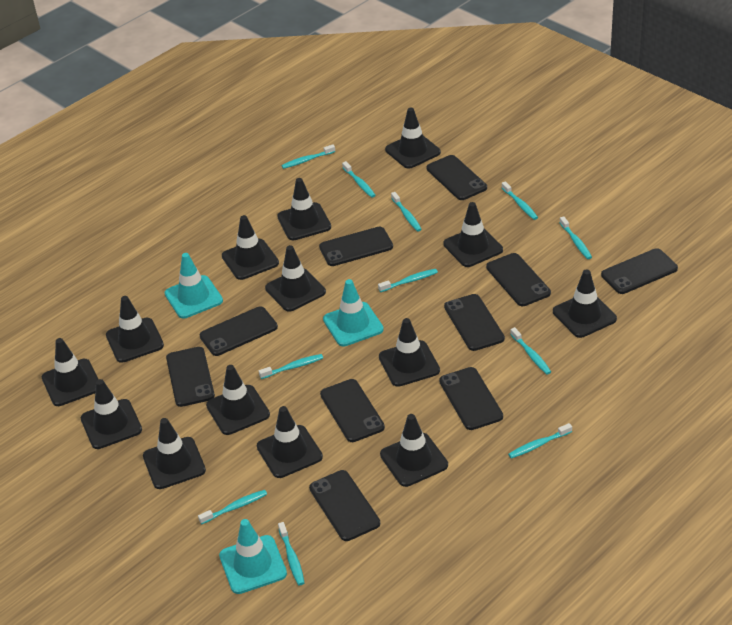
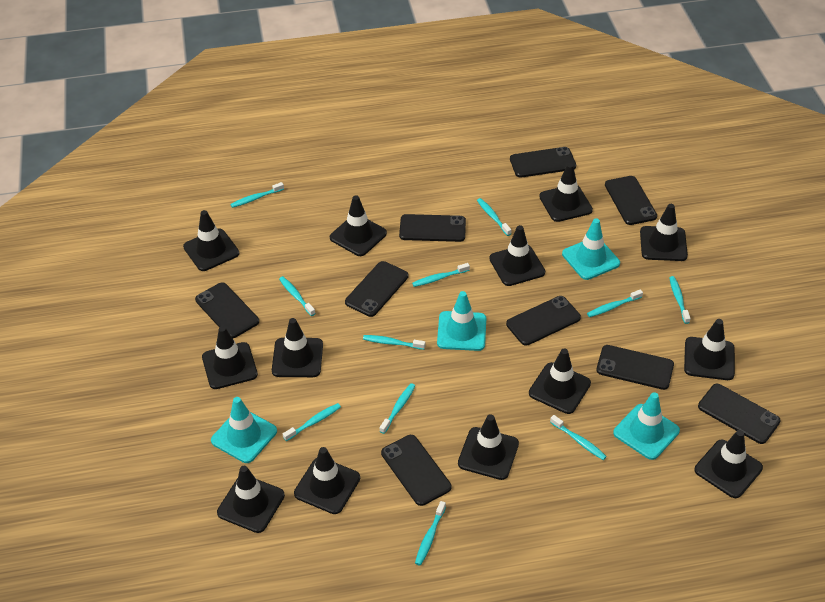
black phone: [166,347,215,407] [200,306,278,356] [309,470,380,541] [319,227,393,266] [320,379,385,442] [427,155,487,200] [439,367,503,430] [444,294,505,351] [486,253,551,306] [601,248,678,294] = 10 -> [195,282,259,338] [345,261,408,317] [381,435,452,506] [399,214,466,242] [506,296,581,346] [510,147,576,178] [596,345,674,390] [605,176,657,225] [698,384,781,444] = 9
black traffic cone: [42,338,99,406] [81,379,142,449] [106,296,164,363] [143,418,206,489] [206,365,270,435] [222,215,279,280] [257,406,323,478] [265,245,326,312] [277,178,331,240] [379,318,440,387] [380,414,448,487] [385,108,441,169] [443,202,503,267] [553,269,617,338] = 14 -> [183,210,239,271] [202,326,258,389] [217,466,285,533] [272,318,323,377] [294,447,360,514] [330,195,387,256] [458,414,519,480] [489,225,545,286] [529,349,591,414] [539,163,593,222] [640,204,688,261] [684,319,735,380] [694,430,763,498] = 13
turquoise traffic cone: [164,253,223,319] [219,519,287,594] [323,279,384,346] = 3 -> [211,397,277,463] [437,291,486,351] [562,218,620,280] [613,392,680,460] = 4

